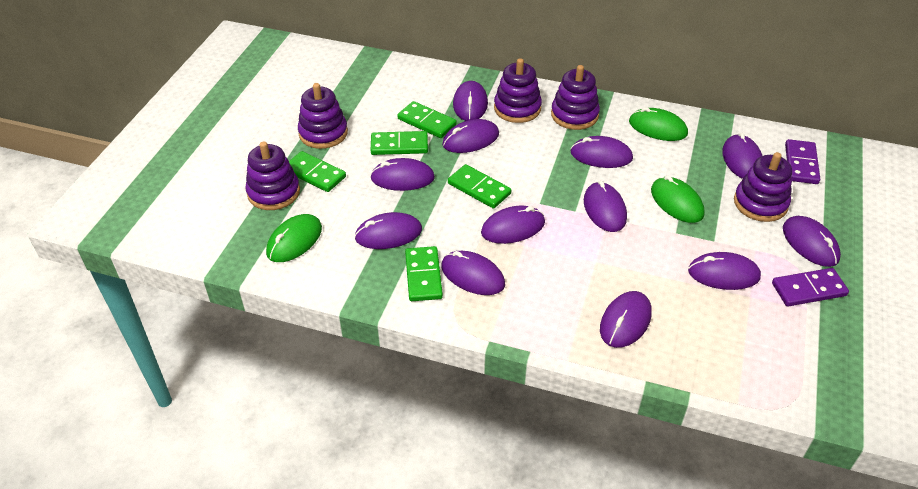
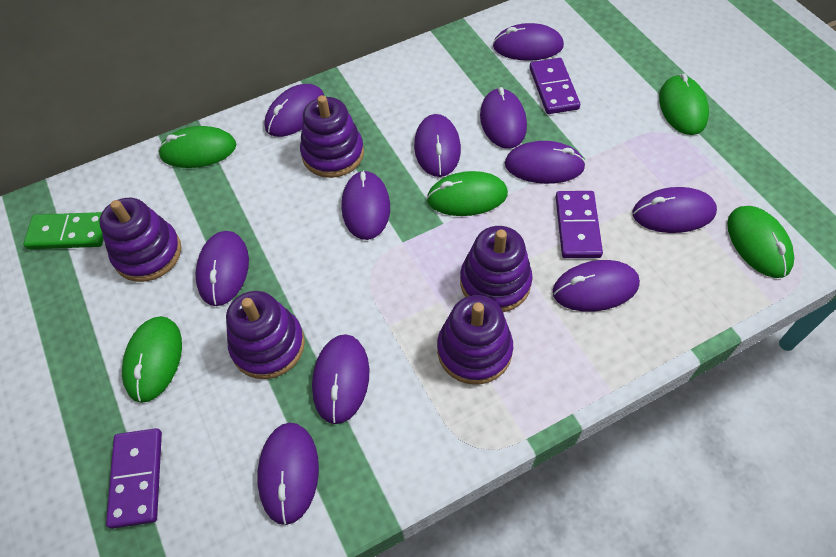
green domino: [289,151,346,192] [371,131,428,155] [397,101,457,138] [405,246,443,301] [448,164,511,209] = 5 -> [23,212,104,249] = 1
green mouse: [266,214,322,262] [629,107,688,141] [651,176,705,223] = 3 -> [122,316,182,403] [158,126,236,168] [427,171,508,216] [659,74,709,135] [727,206,794,278] = 5
purple domino: [772,268,849,306] [785,139,820,184] = 2 -> [106,428,162,529] [529,58,580,114] [556,191,603,258] = 3
purple mouse: [354,212,422,249] [370,158,435,191] [441,251,505,295] [442,119,499,153] [453,81,488,121] [481,206,545,244] [570,136,633,168] [584,181,627,232] [600,291,652,348] [688,252,761,290] [722,133,762,179] [783,216,841,267] = 12 -> [195,231,249,306] [257,423,319,525] [264,84,324,137] [312,334,369,424] [341,170,390,240] [414,114,461,177] [480,87,527,149] [493,23,564,61] [505,141,586,184] [553,260,640,312] [633,187,717,233] = 11

